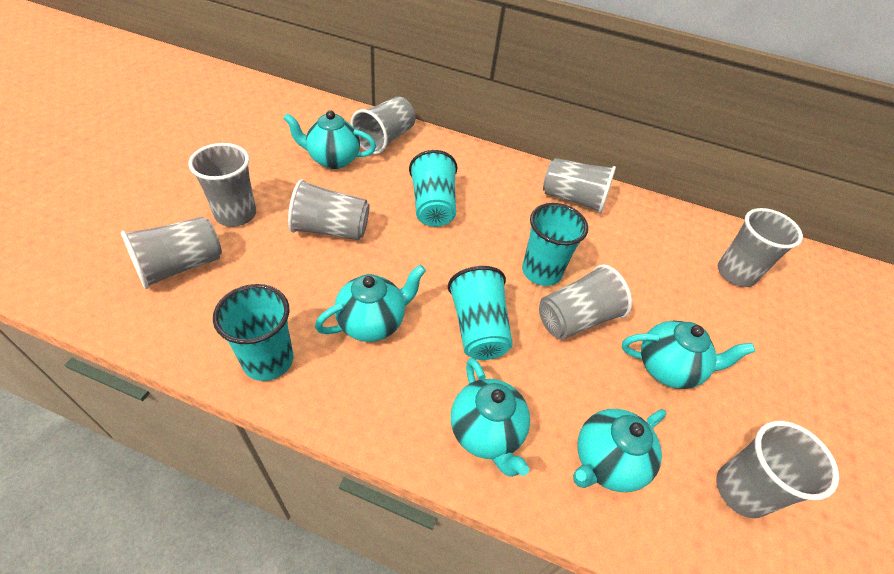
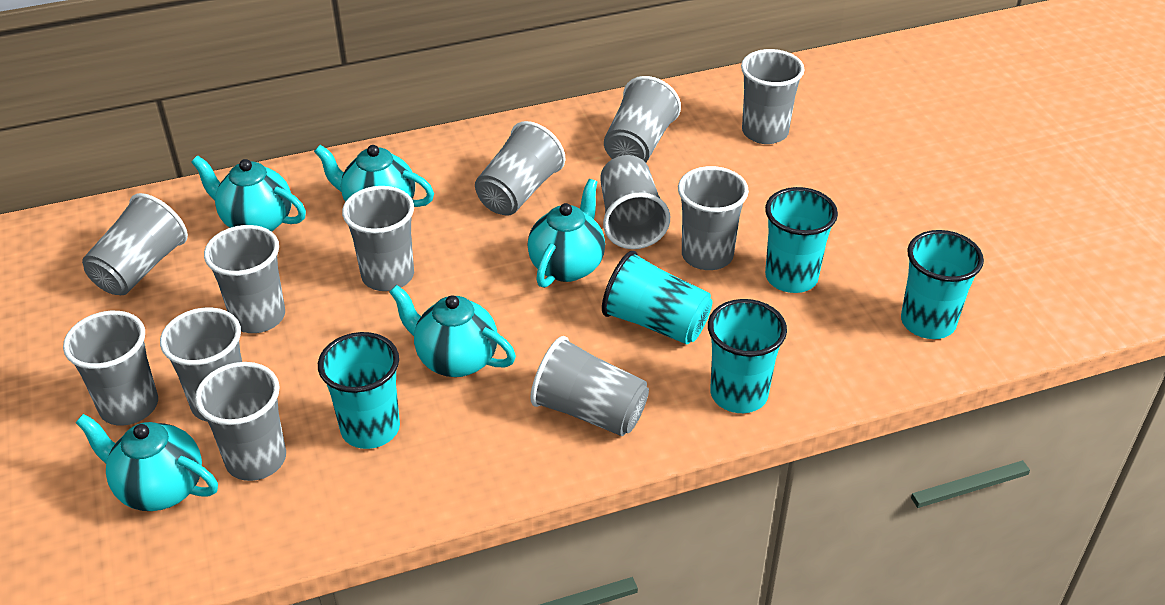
grey cup: [121,217,222,289] [188,143,256,227] [288,179,370,240] [351,96,416,154] [539,264,632,340] [543,158,616,214] [716,421,839,518] [718,208,803,287] = 8 -> [63,311,158,426] [82,193,188,295] [160,307,242,421] [195,362,286,481] [204,225,285,333] [342,186,414,291] [475,121,566,215] [530,336,649,436] [600,155,670,249] [604,76,681,163] [678,166,749,270] [741,49,805,144] = 12
turquoise cup: [213,284,293,381] [409,150,458,227] [448,266,513,360] [522,203,588,286] = 4 -> [318,332,400,449] [602,251,712,344] [708,299,787,413] [765,187,838,293] [901,230,984,339] = 5

